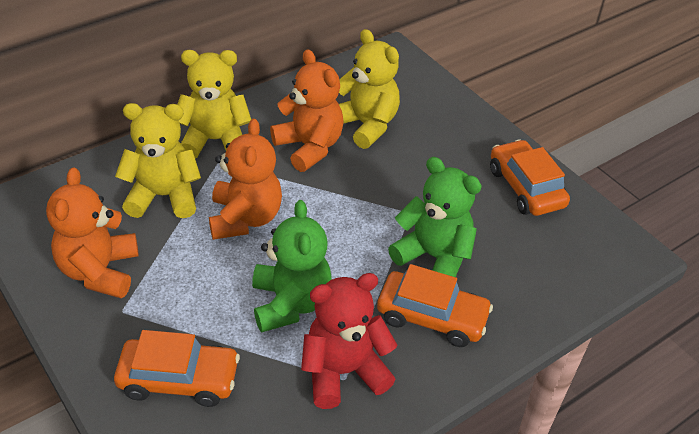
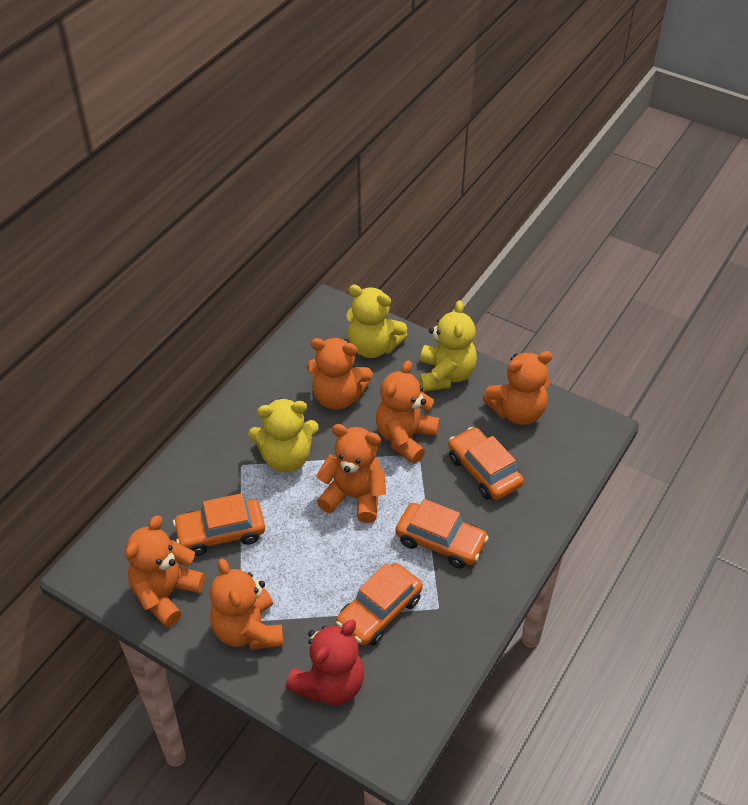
green teddy bear: [252,200,332,333] [388,157,482,277] = 2 -> none = 0
orange car: [114,330,240,407] [377,264,493,347] [490,139,570,216] = 3 -> [173,493,265,556] [336,563,423,646] [395,499,489,568] [448,427,524,500] = 4
orange teddy bear: [46,167,139,298] [209,119,282,240] [270,49,344,172] = 3 -> [125,516,205,627] [210,558,284,650] [307,338,373,410] [316,424,386,523] [376,360,440,464] [483,351,552,425] = 6

